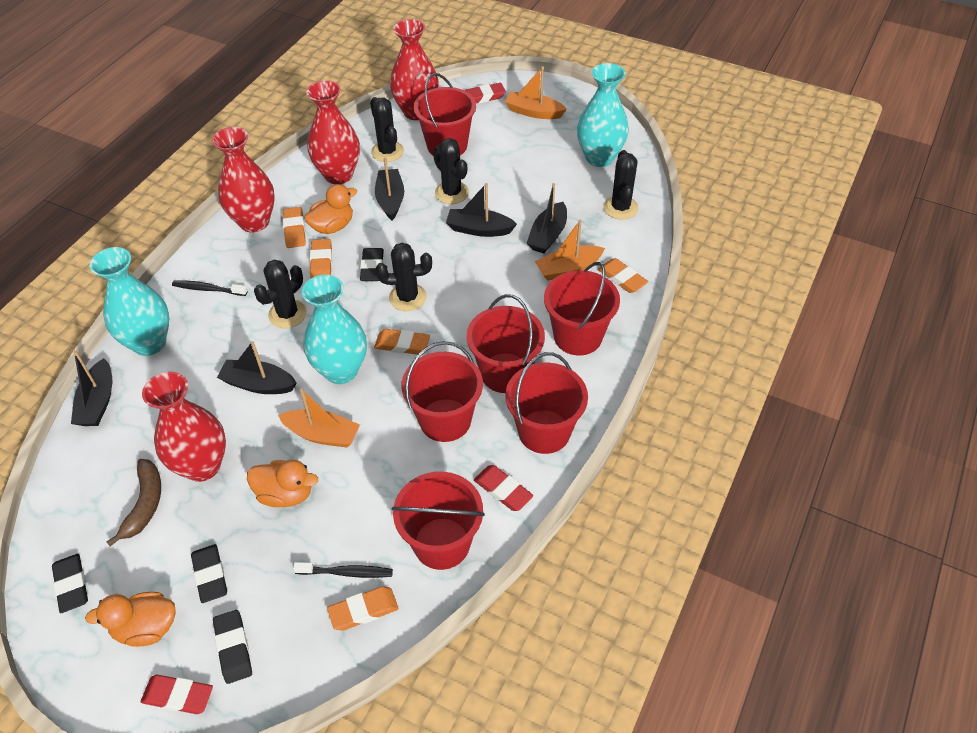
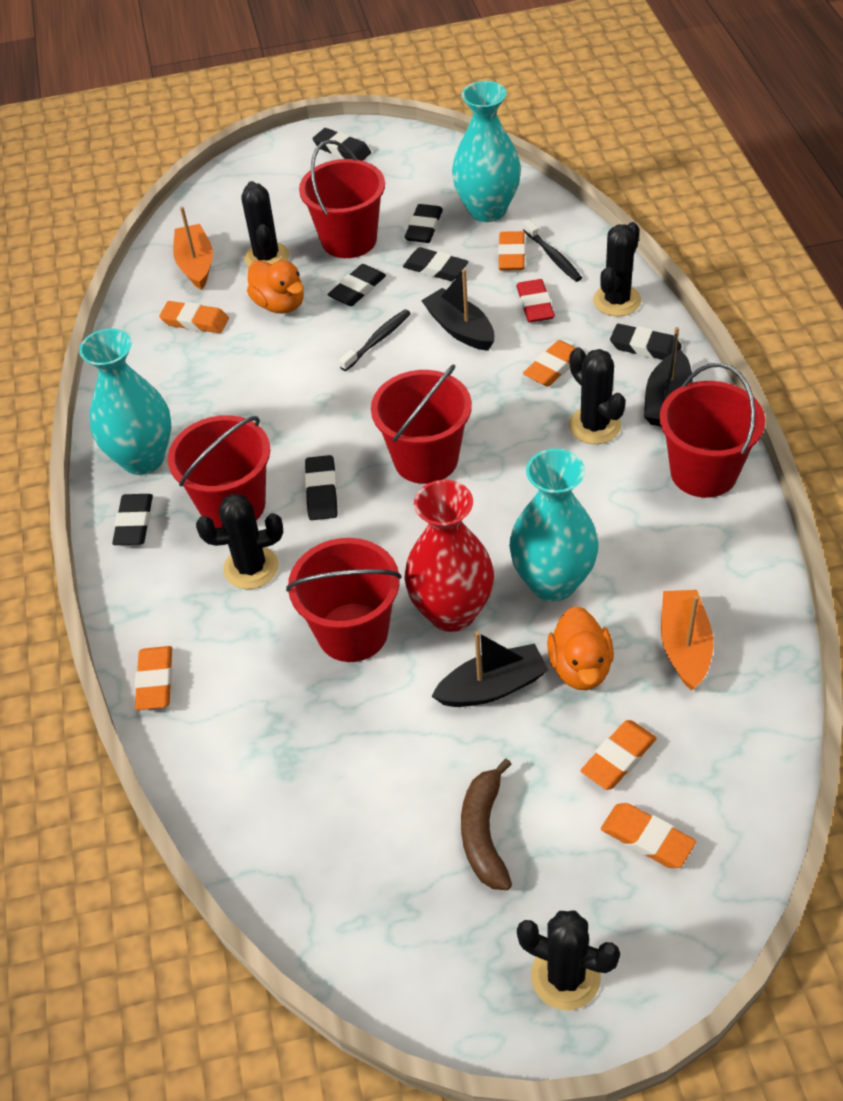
black boat: [71,350,112,426] [217,341,297,394] [375,158,404,220] [446,183,517,237] [527,183,567,253] = 5 -> [421,269,495,351] [431,631,549,707] [644,327,693,426] = 3
black eraser: [52,554,88,613] [191,544,227,603] [213,610,252,684] [360,248,384,281] = 4 -> [112,494,153,545] [305,455,338,520] [313,128,371,161] [328,264,386,306] [403,247,468,281] [405,204,443,243] [610,324,682,360] = 7
orange boat: [278,389,360,448] [505,66,567,119] [535,220,605,281] = 3 -> [173,207,213,290] [661,590,714,691] = 2
orange duck: [85,592,176,647] [247,460,318,507] [304,184,357,234] = 3 -> [247,260,304,314] [547,606,614,690] = 2
orange eraser: [283,207,306,248] [310,239,332,278] [327,586,399,631] [374,329,430,355] [598,258,648,293] = 5 -> [135,646,173,710] [159,301,229,333] [498,231,525,271] [523,340,575,387] [581,720,657,790] [601,803,696,868] = 6
red bucket: [392,472,485,570] [401,341,483,442] [414,73,476,155] [467,294,545,393] [505,352,588,454] [544,262,620,356] = 6 -> [168,415,270,528] [286,538,402,662] [299,140,385,258] [371,364,472,484] [659,363,765,498] = 5
red eraser: [141,675,213,714] [465,83,506,104] [474,465,533,511] = 3 -> [516,279,555,323] = 1
red vase: [142,372,226,482] [212,127,275,233] [306,80,360,184] [390,19,439,120] = 4 -> [404,480,494,632] = 1

